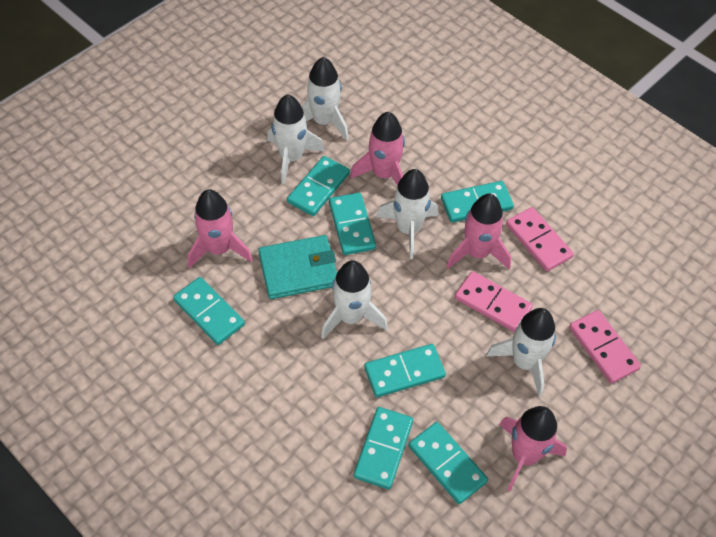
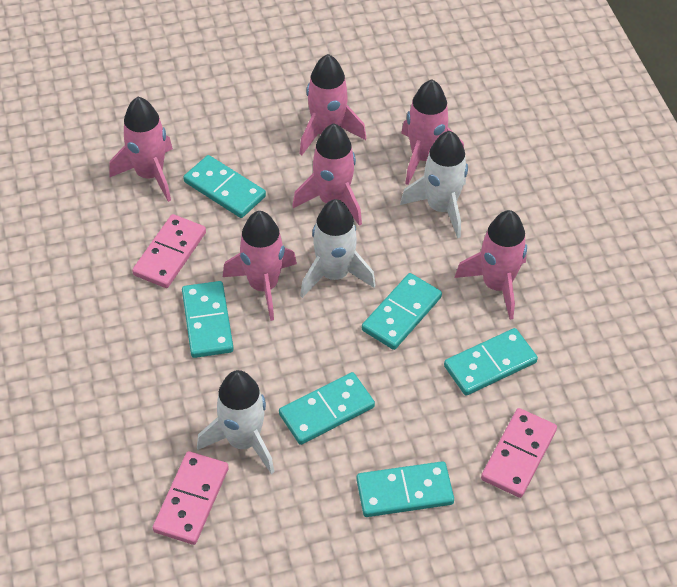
pink rocket: [188,189,253,269] [350,112,405,186] [446,194,511,270] [499,406,567,491] = 4 -> [109,97,173,202] [223,211,297,321] [292,123,362,226] [300,54,366,155] [401,80,464,185] [455,210,527,320] = 6
turquoise domino: [173,277,245,345] [287,156,350,216] [329,193,376,255] [354,407,413,489] [364,344,446,397] [408,422,488,504] [441,181,514,223] = 7 -> [182,281,234,358] [183,155,266,218] [279,372,375,445] [356,461,454,517] [362,273,442,350] [444,328,538,396] = 6
turquoise wallet: [258,235,337,299] = 1 -> none = 0
white rocket: [267,94,325,184] [301,57,349,141] [321,261,387,339] [376,169,438,259] [486,308,556,397] = 5 -> [197,370,274,474] [300,199,376,298] [400,131,468,238] = 3

